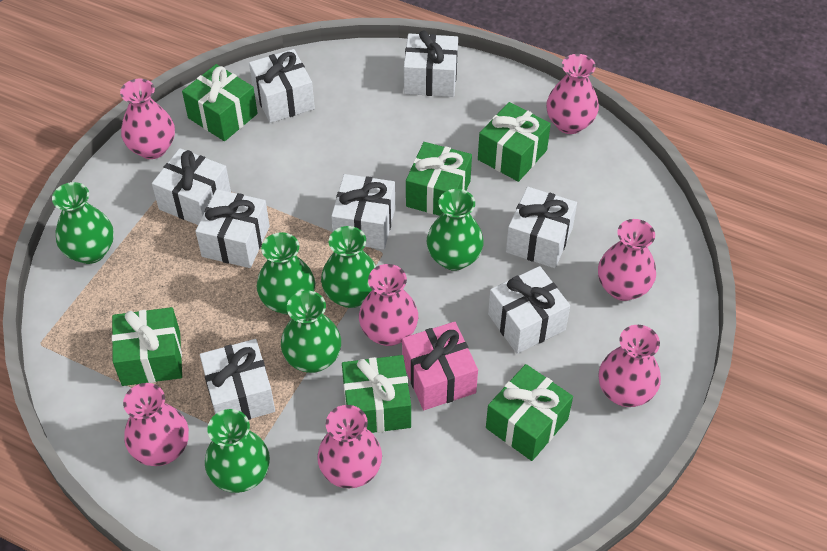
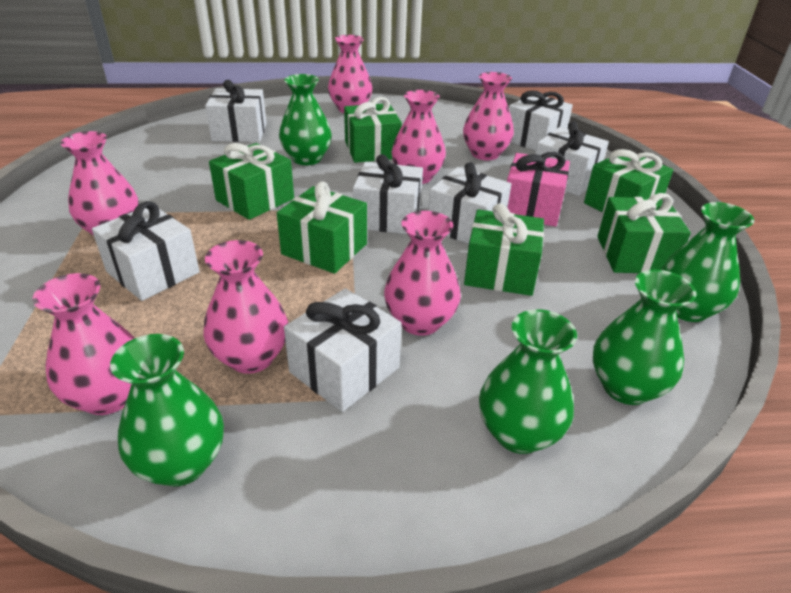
green vase: [52,182,114,264] [205,409,270,493] [257,232,315,314] [281,291,341,373] [321,226,376,308] [427,189,484,271] = 6 -> [110,334,224,486] [279,74,332,165] [479,309,577,454] [593,270,697,405] [661,202,754,322] = 5
white gift: [152,148,231,225] [195,189,270,268] [200,339,275,420] [249,49,315,123] [331,174,395,250] [404,31,458,97] [488,266,570,354] [506,187,577,268] = 8 -> [92,201,200,301] [205,80,266,142] [284,288,402,412] [353,154,423,234] [428,162,511,244] [509,91,573,151] [535,121,609,196] = 7

